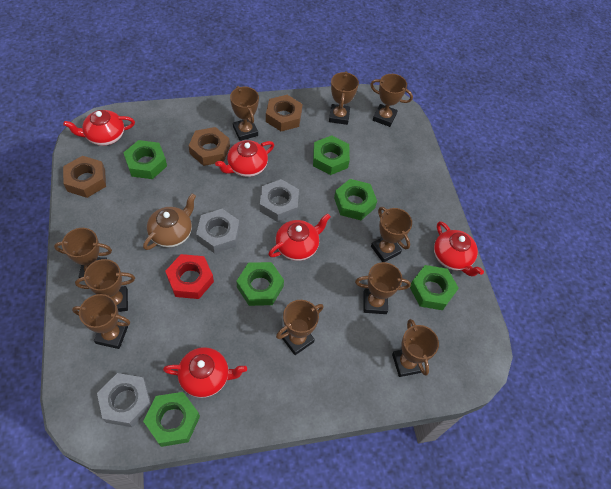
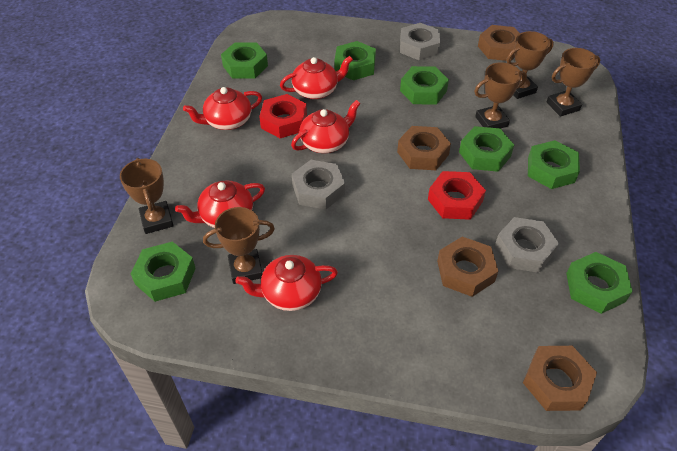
brown nut: [63,156,106,198] [189,127,230,166] [266,95,303,131] = 3 -> [397,126,451,170] [437,237,498,297] [478,25,520,61] [523,346,597,411] = 4
brown teapot: [143,193,196,250] = 1 -> none = 0
brown trophy: [54,228,112,278] [72,294,130,349] [75,259,135,312] [230,86,259,141] [276,300,324,355] [329,71,359,125] [355,262,411,314] [370,74,413,127] [371,207,412,262] [392,319,439,377] = 10 -> [120,158,174,234] [203,207,275,284] [474,62,527,129] [506,31,554,99] [546,48,600,117] = 5
green nut: [123,140,167,179] [143,392,200,447] [236,262,284,306] [313,135,350,175] [334,179,377,220] [410,265,459,310] = 6 -> [131,242,196,302] [221,43,268,78] [334,41,376,80] [400,66,449,105] [459,126,514,172] [528,140,580,189] [566,252,633,314] = 7
red nut: [165,254,214,299] = 1 -> [259,94,307,138] [428,171,486,220] = 2

